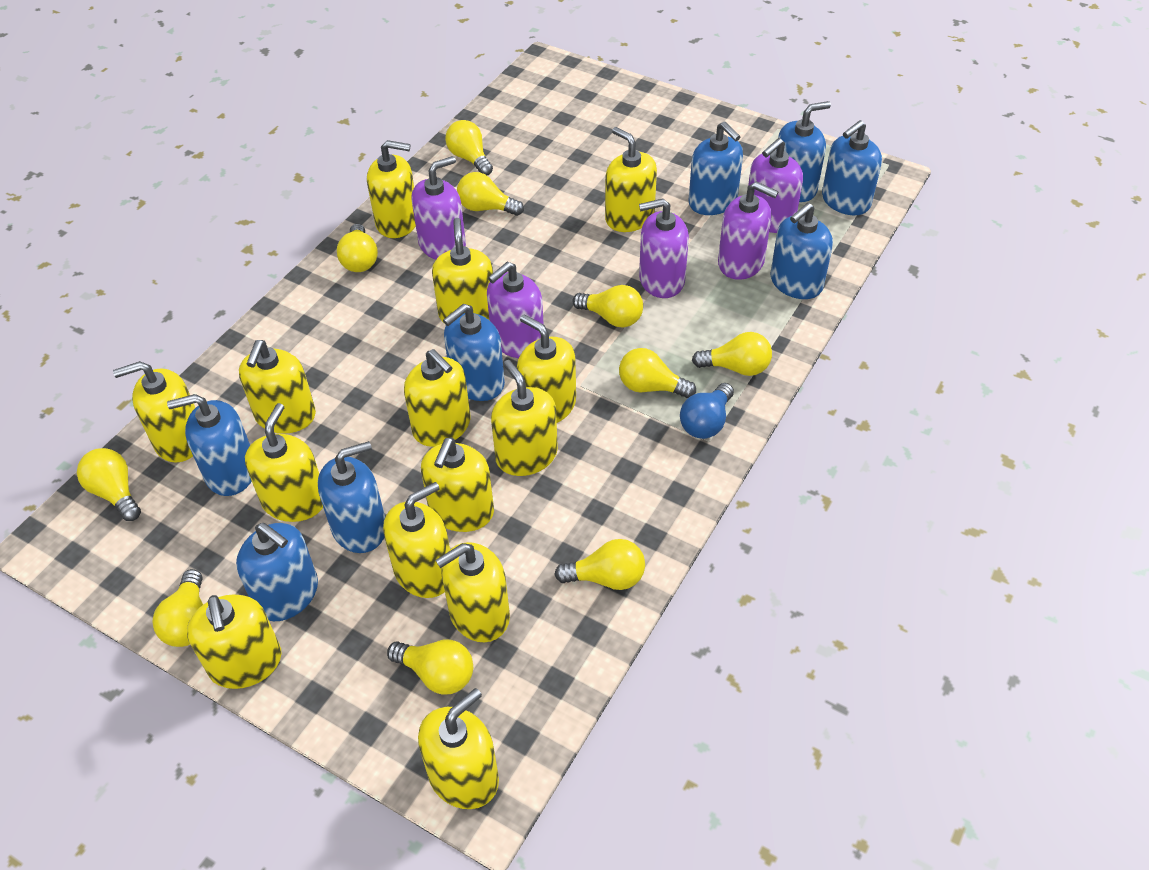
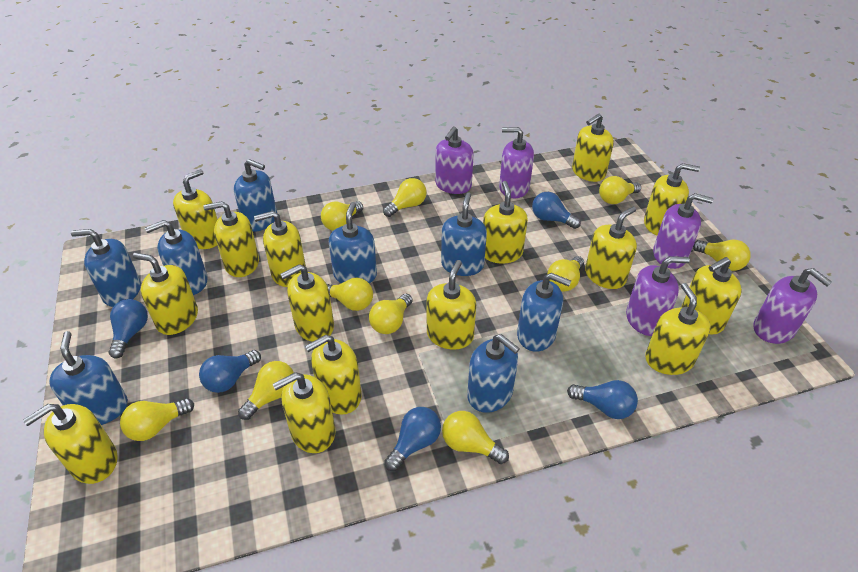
blue light bulb: [680,383,734,439] = 1 -> [109,299,148,358] [199,350,261,393] [384,407,441,471] [532,192,581,229] [567,380,638,419] = 5
yellow soap dispenser: [113,361,195,463] [187,594,281,689] [239,340,316,434] [245,403,323,522] [367,140,416,238] [383,482,450,598] [404,349,471,447] [418,688,499,809] [421,437,494,532] [432,218,493,324] [435,542,510,642] [491,360,558,476] [517,314,576,423] [605,127,657,232] = 14 -> [23,404,117,484] [133,252,198,335] [173,169,218,249] [203,201,259,277] [254,211,306,287] [273,372,336,453] [280,264,334,342] [305,335,362,415] [427,260,476,350] [483,181,528,263] [572,113,614,182] [585,207,637,289] [644,163,700,235] [645,283,710,375] [682,257,742,334] = 15

